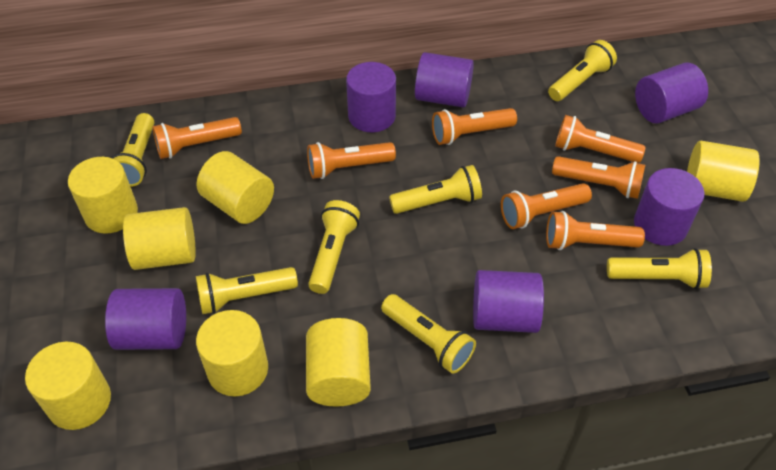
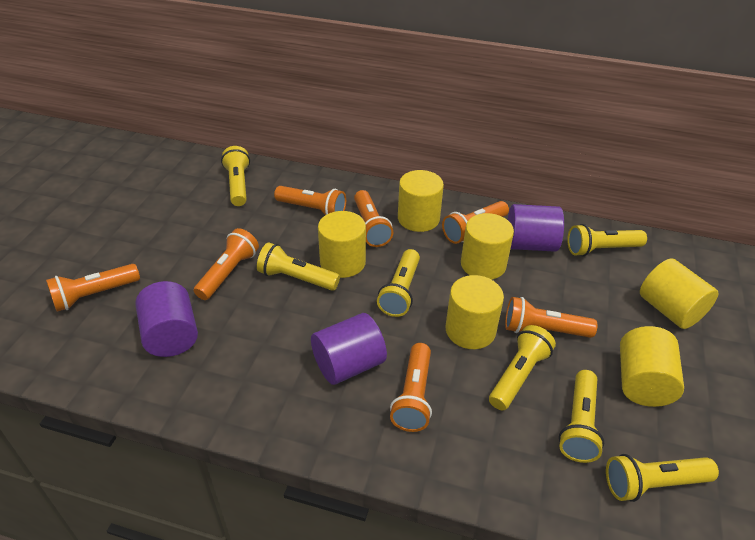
purple cylinder: [105,288,186,350] [346,62,396,132] [415,52,474,108] [473,270,544,333] [634,168,705,246] [635,62,708,124] = 6 -> [136,281,198,357] [311,313,387,385] [508,204,564,252] = 3
yellow cylinder: [25,342,111,430] [68,157,138,234] [123,207,196,270] [196,310,268,396] [197,151,274,224] [306,318,371,407] [687,141,760,202] = 7 -> [318,211,366,278] [398,170,444,232] [446,275,504,349] [461,213,514,280] [620,326,684,407] [640,259,719,329] = 6

